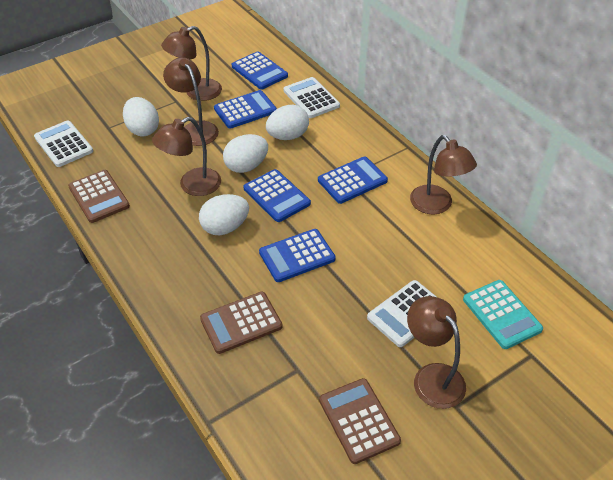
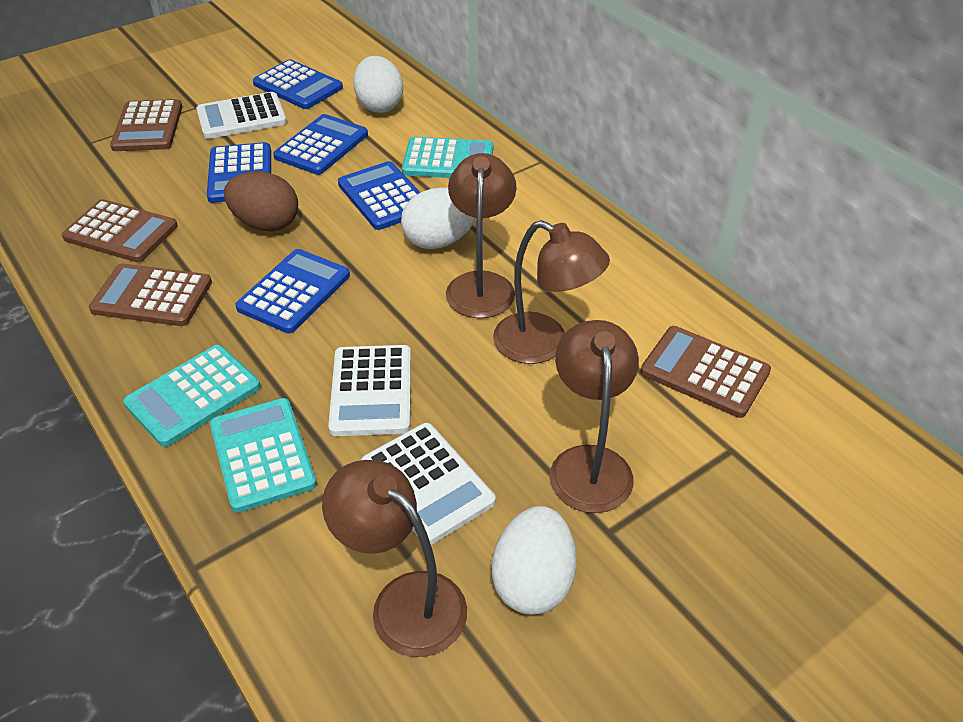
brown calculator: [68,170,130,223] [200,292,282,354] [319,378,401,464] = 3 -> [62,199,178,262] [89,263,212,326] [110,99,182,151] [640,326,771,418] = 4
brown egg: none = 0 -> [224,171,298,232] = 1
brown lamp: [152,117,221,196] [161,26,222,101] [163,57,219,146] [407,296,466,409] [410,135,477,214] = 5 -> [322,460,467,657] [446,153,516,318] [493,220,610,364] [550,320,639,513] = 4
turquoise calculator: [463,280,543,349] = 1 -> [123,345,260,447] [210,398,317,513] [402,137,493,178] = 3
white egg: [123,97,159,136] [199,194,249,235] [223,134,268,173] [266,105,309,140] = 4 -> [353,56,403,113] [401,187,476,249] [492,506,577,615] = 3

